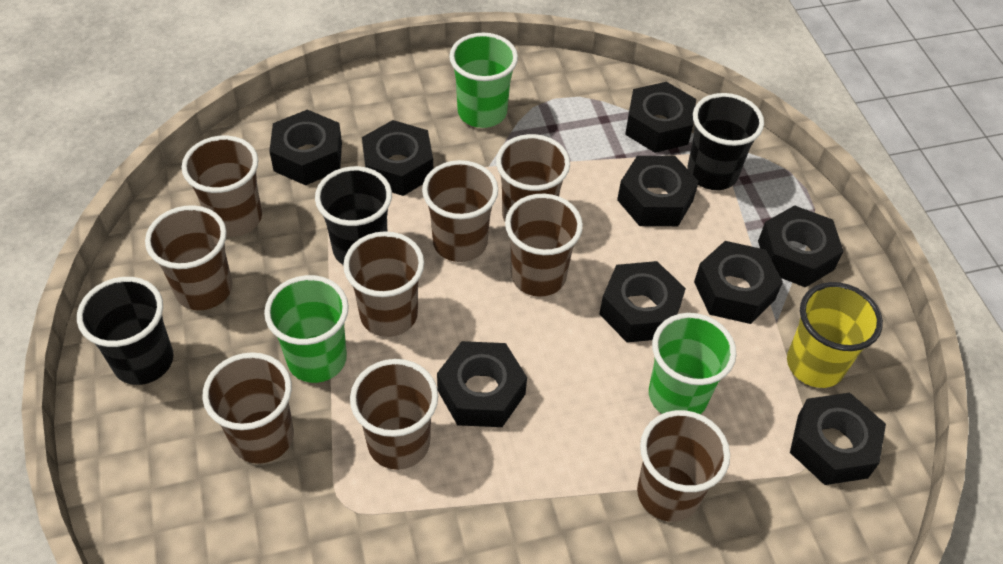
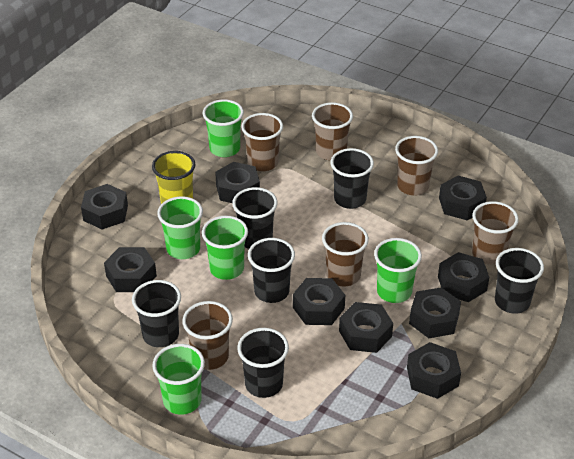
black cup: [77,277,174,385] [315,166,392,264] [687,93,764,190] = 3 -> [132,280,181,347] [232,187,278,249] [237,328,289,398] [248,238,295,303] [330,148,374,209] [495,248,544,314] = 6
brown cup: [145,205,232,310] [182,136,262,237] [202,352,294,464] [343,231,424,337] [350,359,438,470] [422,160,498,262] [496,134,570,221] [505,194,583,297] [637,410,730,522] = 9 -> [182,301,233,370] [241,113,283,172] [312,102,353,160] [322,222,369,286] [395,136,438,196] [472,201,519,265] = 6
green cup: [264,275,349,383] [449,33,518,128] [649,313,737,414] = 3 -> [152,344,205,415] [157,196,203,259] [202,216,248,280] [203,99,244,157] [374,238,422,303] = 5

